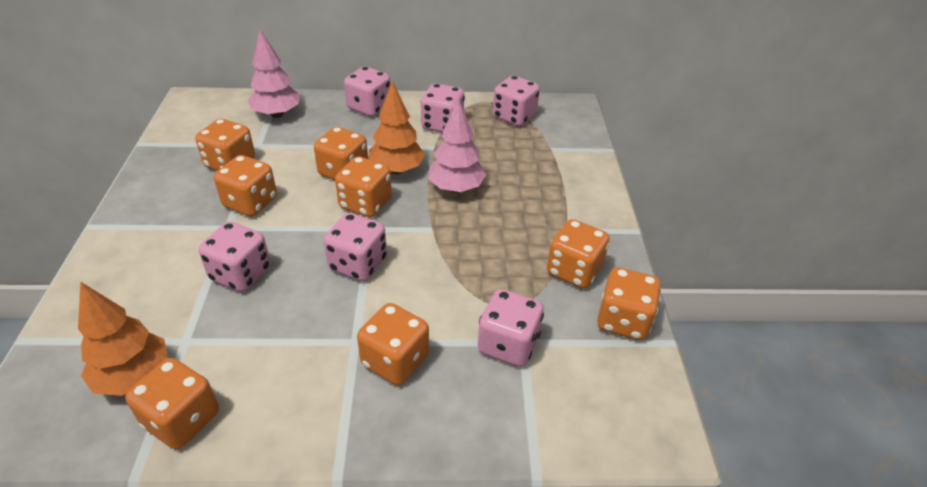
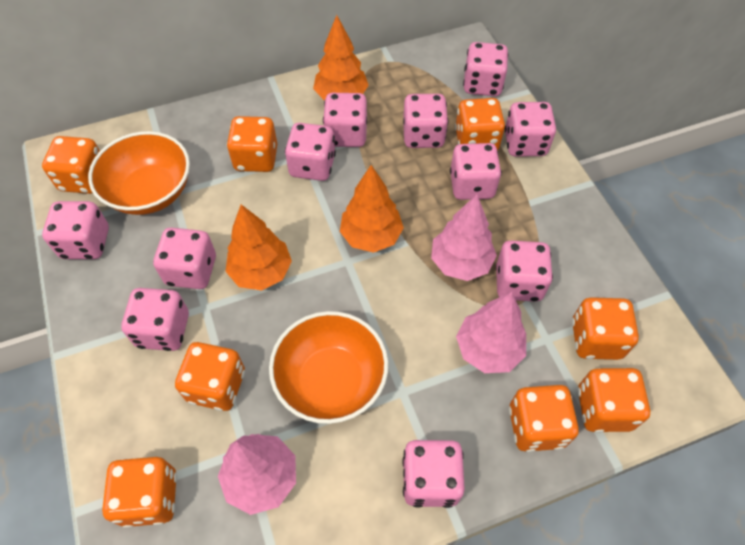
orange bowl: none = 0 -> [88,131,190,215] [269,311,388,424] = 2
orange tree: [78,281,168,396] [369,81,425,174] = 2 -> [225,205,292,290] [313,15,369,100] [340,165,404,253] = 3
pink dice: [199,222,270,292] [324,213,387,281] [344,66,391,116] [420,84,465,133] [478,289,544,367] [493,76,540,126] = 6 -> [42,201,109,259] [121,288,189,351] [153,228,216,289] [285,123,336,181] [323,93,367,147] [402,440,465,508] [403,94,448,148] [450,143,502,200] [463,42,508,96] [496,240,553,302] [504,102,556,157] = 11
pink tree: [248,29,300,118] [428,98,486,193] = 2 -> [218,434,296,515] [431,194,497,281] [456,292,526,373] = 3

